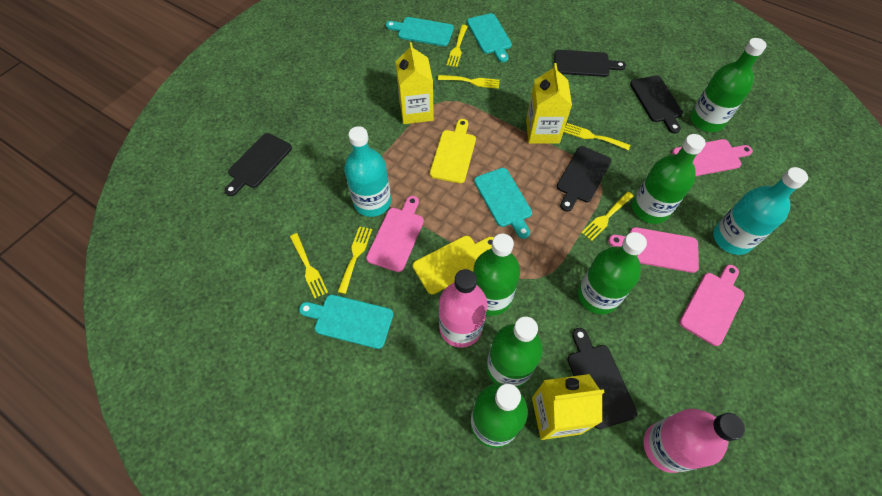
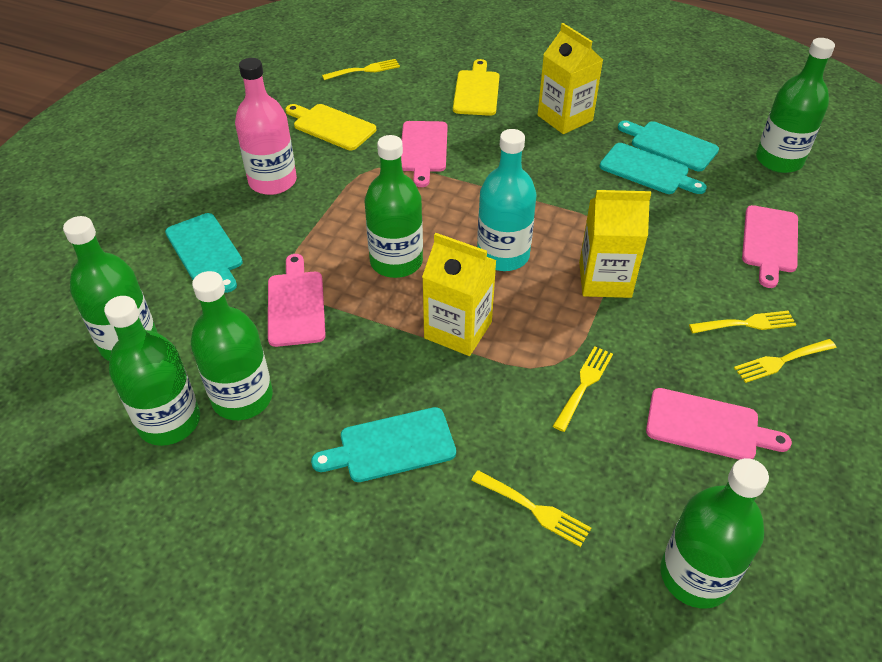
black cutting board: [224,133,292,196] [554,50,626,77] [557,146,611,212] [567,328,637,429] [630,75,683,133] = 5 -> none = 0
pink bottle: [439,269,487,348] [644,409,745,473] = 2 -> [235,58,297,195] = 1
turquoise bottle: [344,126,391,217] [713,167,808,255] = 2 -> [477,129,537,271] = 1
yellow fork: [290,233,328,298] [338,226,372,294] [438,75,500,89] [447,25,468,67] [564,123,630,150] [581,191,634,241] = 6 -> [322,59,400,80] [471,470,591,547] [553,346,613,432] [689,311,796,333] [734,339,836,383] = 5

